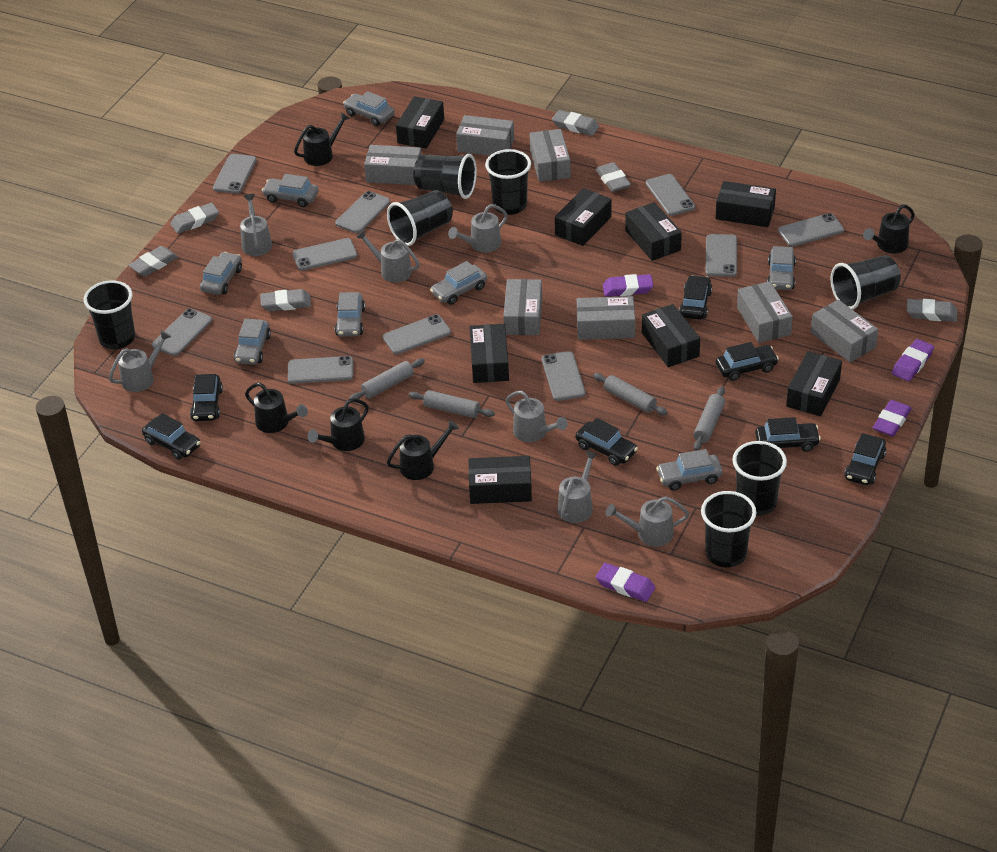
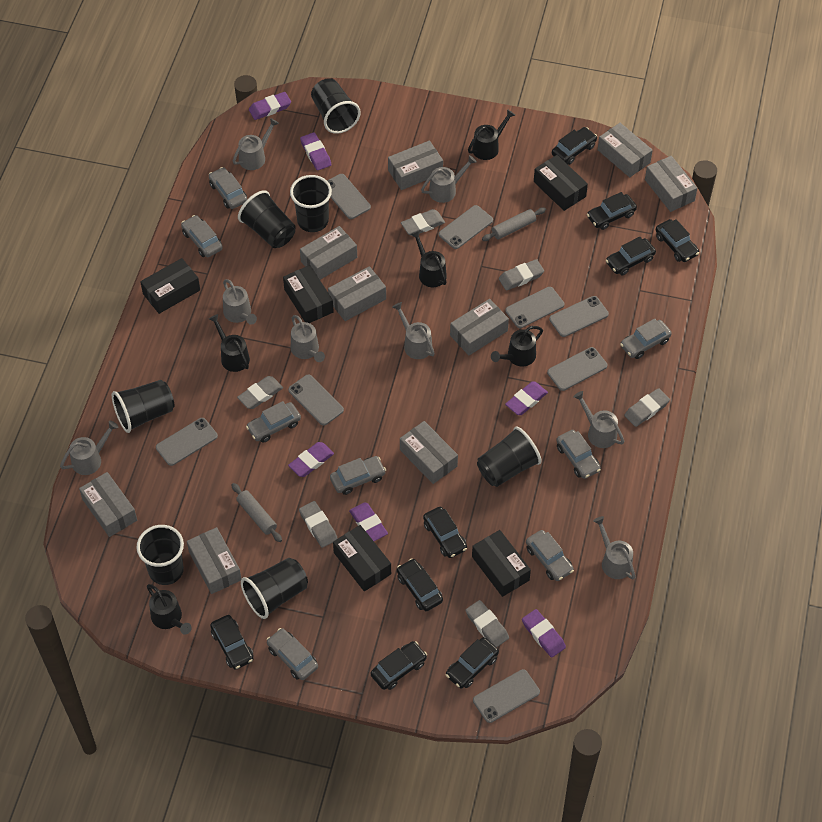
black box: [396,96,444,149] [468,456,532,504] [470,324,509,383] [555,188,611,246] [625,202,682,261] [642,304,700,367] [716,181,776,227] [786,351,842,416] = 8 -> [140,258,200,314] [283,265,334,323] [333,525,391,591] [472,530,531,597] [534,155,588,211] = 5
black car: [142,413,200,460] [190,374,223,421] [576,418,638,466] [679,275,712,320] [716,342,779,381] [755,417,821,452] [844,433,886,485] = 7 -> [210,615,254,670] [371,641,427,690] [397,558,443,611] [423,507,467,558] [446,637,499,689] [552,127,597,165] [587,192,637,230] [606,237,656,275] [656,219,699,262] = 9
grey box: [364,145,422,185] [456,115,514,156] [503,279,542,335] [530,129,571,182] [577,296,635,340] [737,281,793,343] [811,300,878,363] = 7 -> [79,472,137,537] [187,527,241,594] [300,226,357,280] [328,266,386,321] [388,140,443,190] [400,421,458,484] [450,299,509,355] [598,123,653,177] [645,156,697,212] = 9
grey phone: [152,308,212,356] [213,154,257,194] [288,356,353,384] [292,238,357,271] [335,191,390,233] [383,315,451,354] [542,351,585,401] [646,174,695,216] [705,234,737,277] [778,213,844,247] = 10 -> [156,418,218,466] [288,374,344,426] [327,174,371,219] [439,205,493,249] [473,669,540,723] [505,287,564,328] [547,347,607,391] [549,296,609,337] = 8
grey rolling pin: [349,359,425,399] [409,390,495,418] [593,373,668,415] [694,386,725,451] = 4 -> [231,483,282,542] [482,207,546,241] = 2
grey watering can: [109,330,171,392] [240,194,272,256] [356,230,420,282] [448,204,508,253] [505,391,567,442] [558,451,598,523] [606,497,689,546] = 7 -> [60,421,118,475] [223,279,257,325] [233,118,279,170] [291,315,325,362] [392,302,435,359] [421,155,477,203] [573,391,624,448] [593,516,635,579] = 8
purple eraser: [596,563,655,602] [603,274,653,297] [873,400,912,436] [892,339,934,381] = 4 -> [249,92,291,120] [288,442,334,477] [300,132,332,171] [349,502,388,541] [505,381,548,415] [522,609,566,658] = 6

